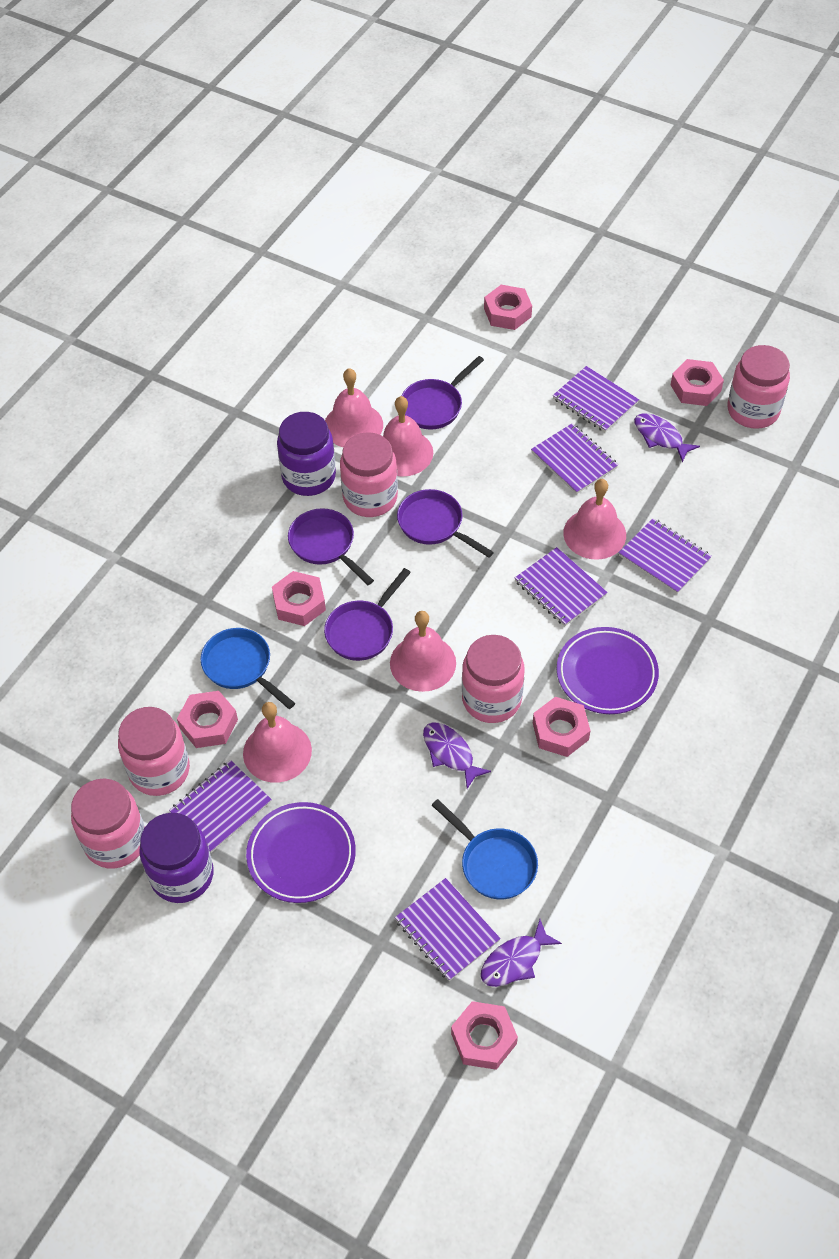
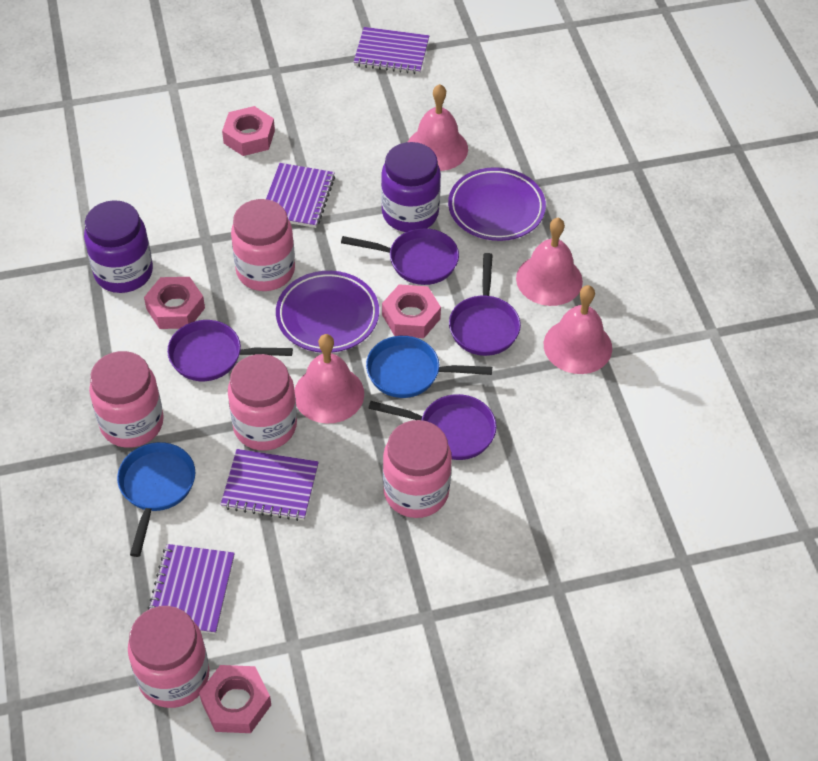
pink bell: [243,702,312,783] [325,368,383,447] [383,396,433,477] [390,611,456,692] [563,479,626,560] = 5 -> [294,334,364,424] [408,84,468,171] [516,218,583,306] [544,285,612,374] = 4
pink nut: [177,691,238,748] [272,571,326,626] [451,1001,518,1070] [484,285,532,330] [533,697,590,757] [671,359,724,406] = 6 -> [144,277,205,329] [199,665,271,733] [222,106,275,156] [382,284,441,338] = 4
purple fish: [423,722,491,789] [481,919,562,987] [634,413,700,462] = 3 -> none = 0
purple notebook: [169,760,272,853] [395,878,501,981] [515,547,608,626] [531,423,618,494] [553,366,639,432] [619,518,712,594] = 6 -> [147,544,235,634] [221,449,319,521] [266,163,335,228] [354,27,429,74] = 4

